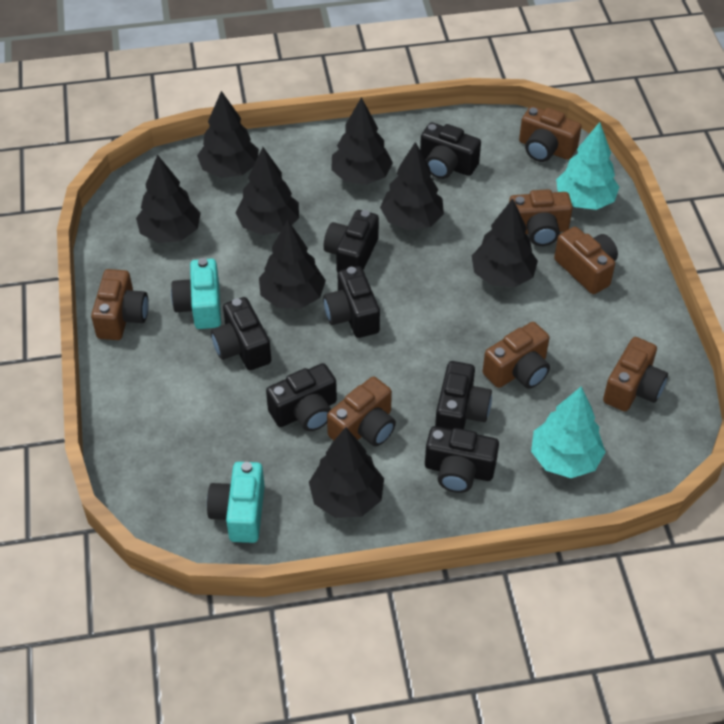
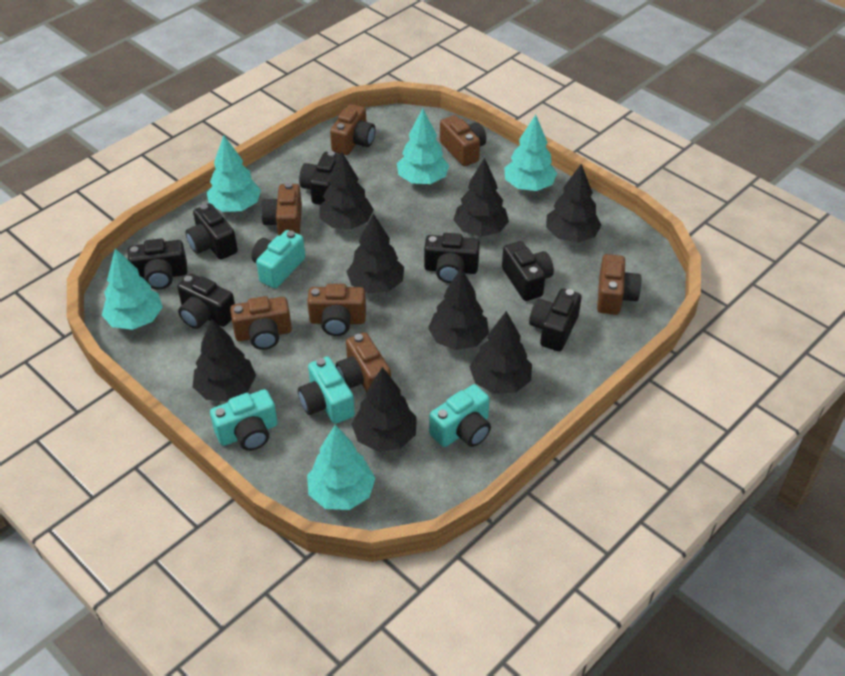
turquoise camera: [171,258,221,329] [207,462,265,543] = 2 -> [210,389,278,451] [252,230,305,288] [298,356,355,424] [429,384,491,447] = 4
turquoise tree: [531,387,605,478] [556,122,619,210] = 2 -> [102,248,163,330] [207,135,261,212] [307,425,375,510] [397,109,449,184] [504,115,557,191] = 5

